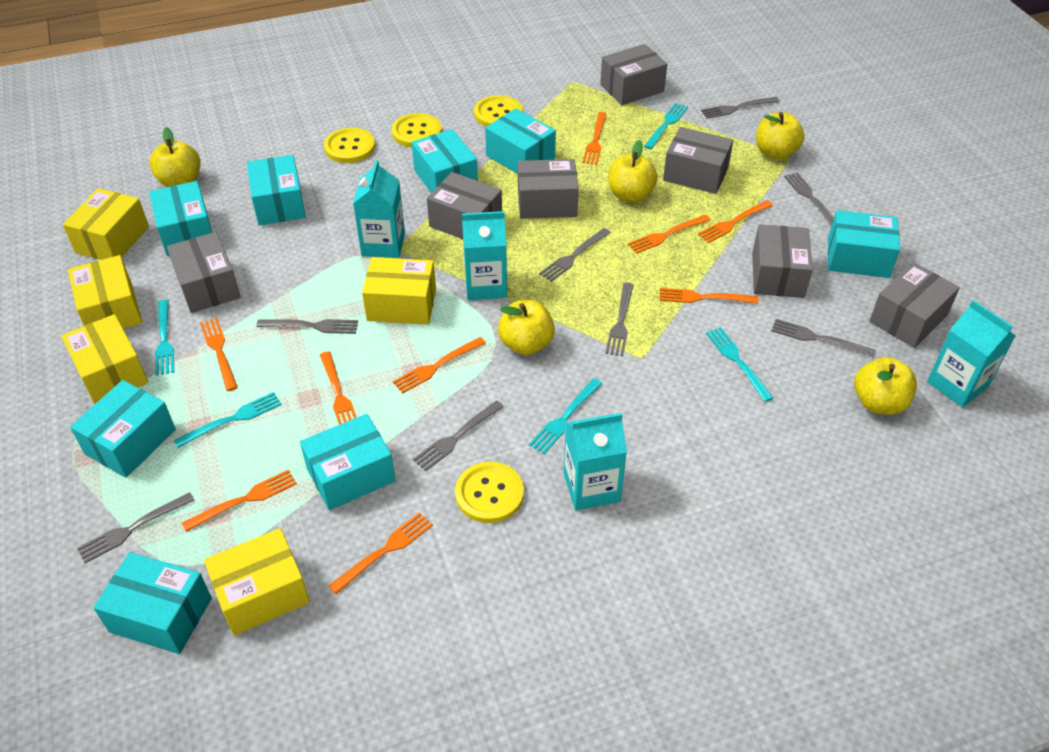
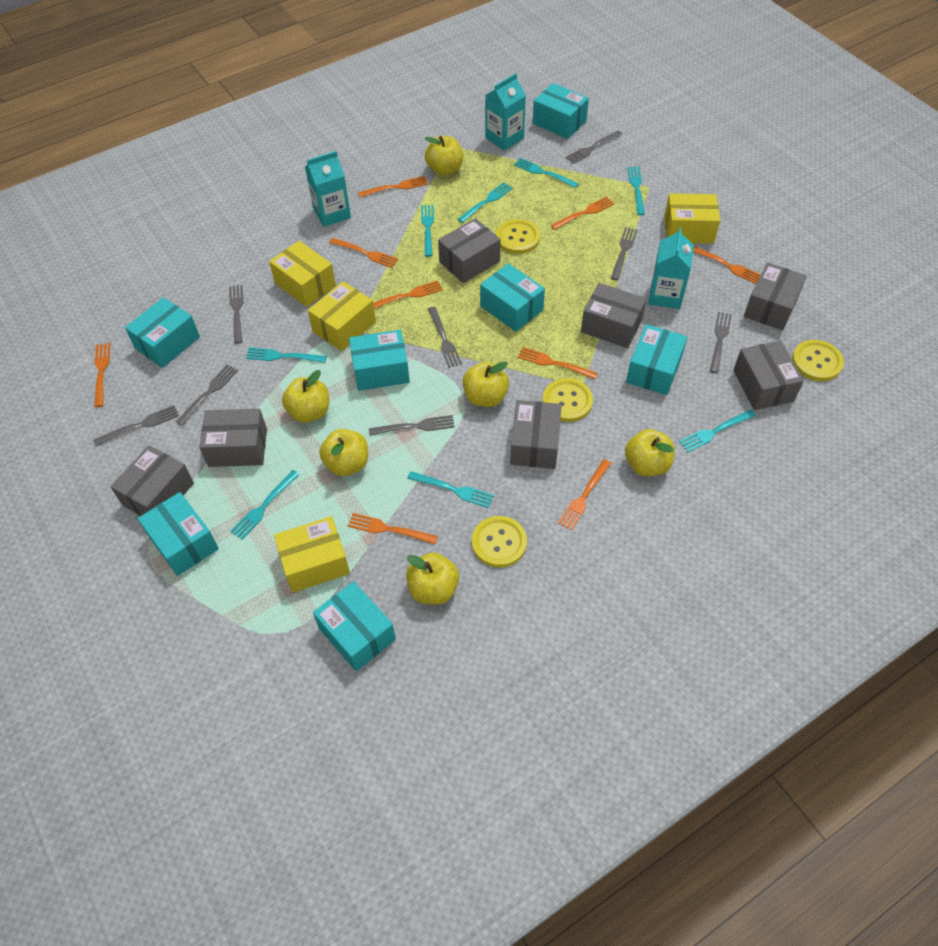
turquoise box: [70,380,176,478] [93,552,212,654] [149,181,212,256] [247,155,306,226] [300,414,396,510] [412,129,478,193] [485,108,556,174] [828,210,900,278] = 8 -> [125,297,200,368] [138,492,219,576] [313,581,396,671] [349,330,410,391] [480,263,545,332] [533,83,589,139] [626,324,687,395] = 7
turquoise carton: [353,160,405,258] [462,211,507,300] [564,413,627,510] [927,300,1016,408] = 4 -> [305,151,351,227] [485,73,526,151] [648,228,694,309] = 3
turquoise fork: [155,300,174,376] [174,392,282,448] [529,378,602,454] [644,103,688,149] [706,327,773,402] = 5 -> [230,470,300,540] [246,347,327,363] [407,471,494,508] [421,205,434,257] [458,182,513,223] [514,158,579,188] [627,167,645,215] [679,409,756,453] = 8
yellow apple: [149,127,201,187] [498,300,555,355] [608,140,658,202] [756,112,804,160] [854,357,917,415] = 5 -> [282,370,329,423] [319,429,368,476] [406,552,459,605] [425,136,463,176] [463,362,509,407] [625,429,675,477] = 6
yellow box: [61,314,148,405] [63,188,149,260] [68,255,142,329] [204,528,310,636] [362,257,436,325] = 5 -> [269,241,336,307] [274,516,350,593] [308,281,376,351] [664,193,720,244] = 4

